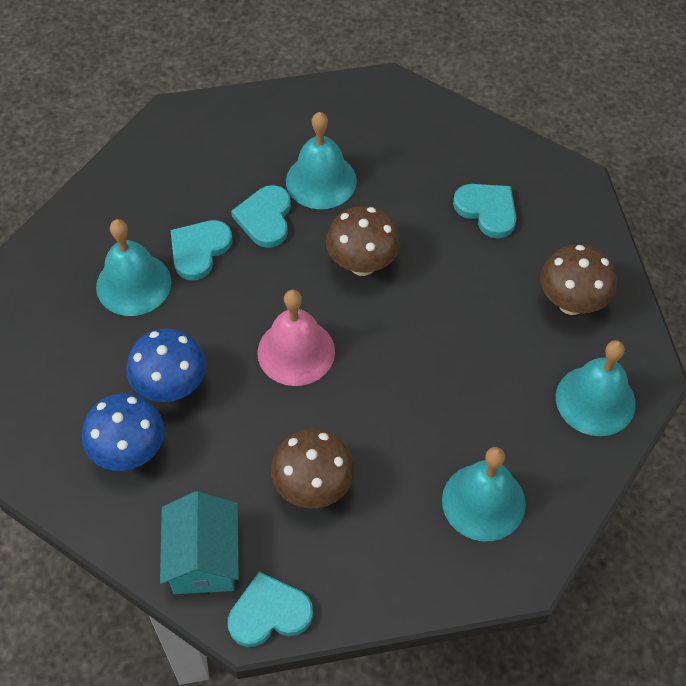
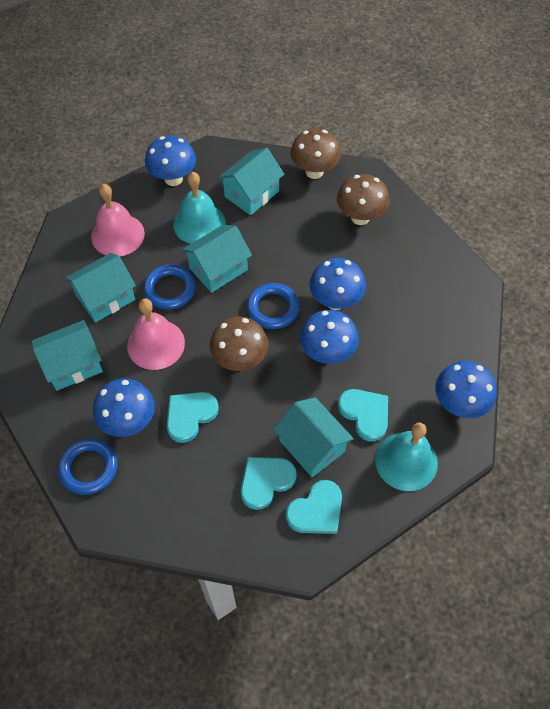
blue mushroom: [82,393,165,471] [126,328,206,402] = 2 -> [93,378,155,437] [145,136,196,186] [300,310,359,364] [309,258,366,310] [435,361,497,418] = 5
blue ring: none = 0 -> [58,438,118,495] [143,265,196,310] [247,283,300,329] = 3
pink bell: [257,290,335,386] = 1 -> [91,184,145,256] [127,298,185,370] = 2
turquoise bell: [96,219,172,316] [286,112,357,209] [442,447,526,541] [556,340,636,436] = 4 -> [173,172,226,244] [375,422,438,491] = 2
turquoise house: [160,491,239,594] = 1 -> [32,320,103,391] [65,253,136,322] [182,225,252,293] [218,148,284,215] [273,397,354,477] = 5

